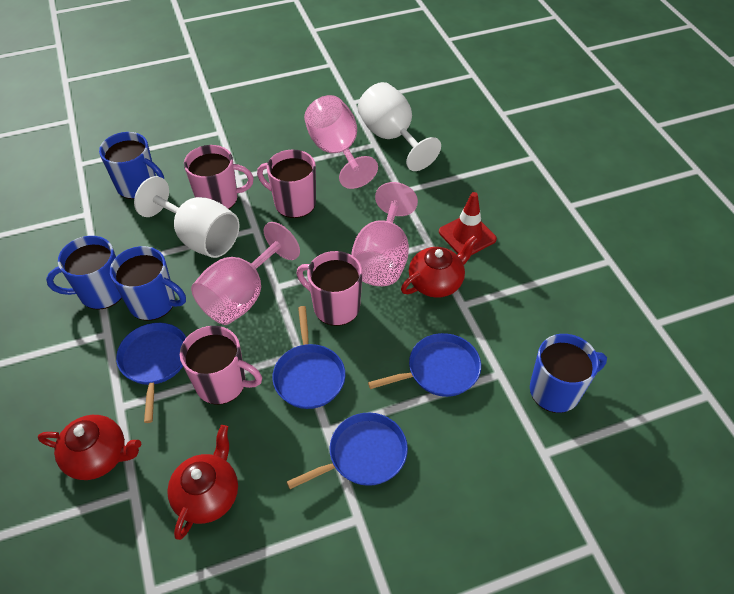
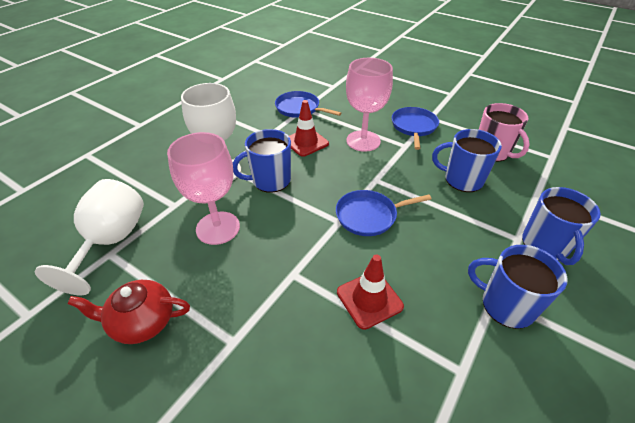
blue pan: [116,323,186,423] [272,306,345,409] [287,413,408,489] [368,333,481,397] = 4 -> [275,91,341,118] [336,190,431,236] [392,107,439,150] = 3
pink goblet: [191,222,300,325] [304,95,378,189] [351,182,418,286] = 3 -> [167,132,240,245] [346,58,393,152] = 2
pink mug: [180,326,262,405] [184,145,254,209] [257,149,316,218] [297,251,363,326] = 4 -> [479,103,530,162] = 1
red teapot: [38,415,141,480] [167,425,238,540] [401,235,478,298] = 3 -> [67,280,190,344] = 1
red traffic cone: [439,192,497,255] = 1 -> [289,100,329,157] [337,254,404,330] = 2

